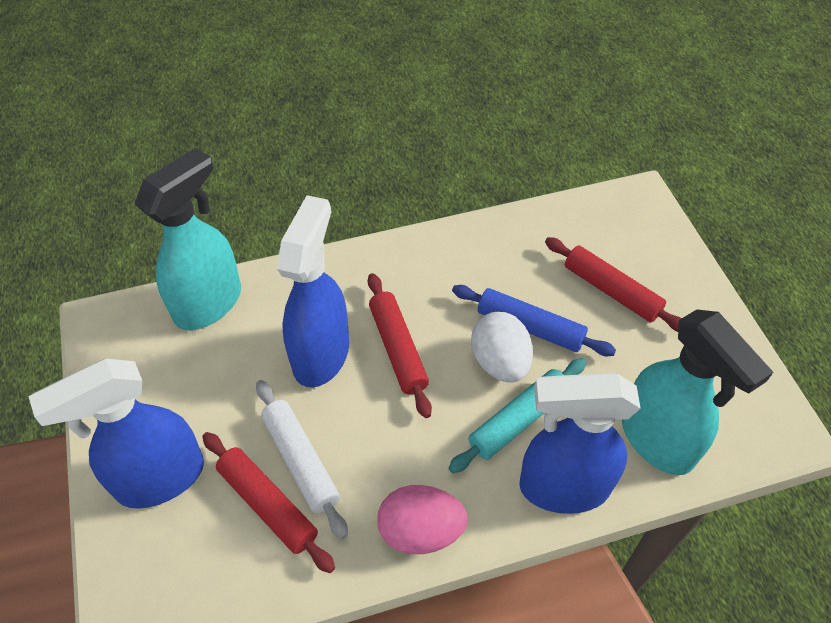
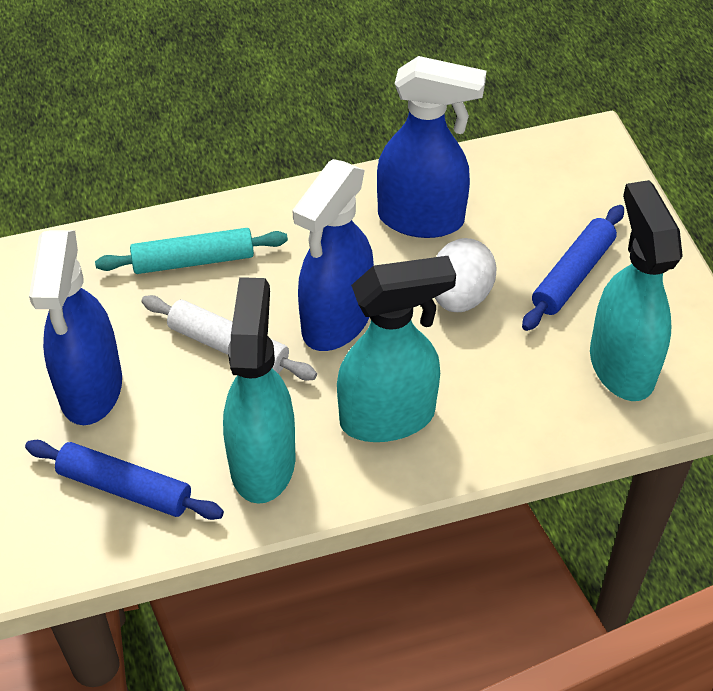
blue rolling pin: [452,285,616,356] = 1 -> [25,440,224,520] [522,205,624,331] = 2
pink egg: [377,485,468,554] = 1 -> none = 0
red rolling pin: [202,432,335,573] [368,273,432,418] [545,237,682,332] = 3 -> none = 0
turquoise spray bottle: [134,148,241,331] [622,310,773,475] = 2 -> [223,277,295,504] [337,256,456,442] [590,180,683,401] = 3

